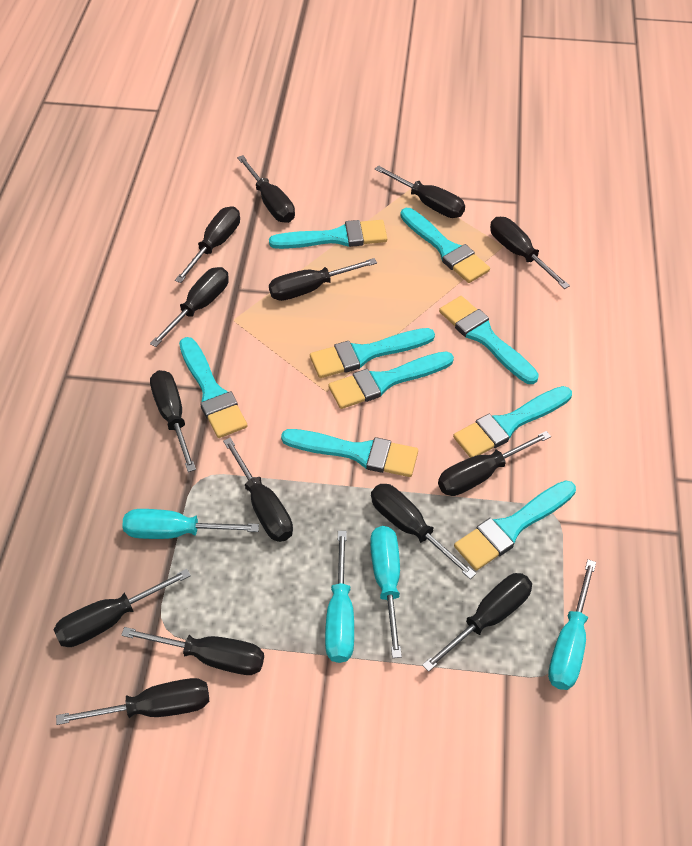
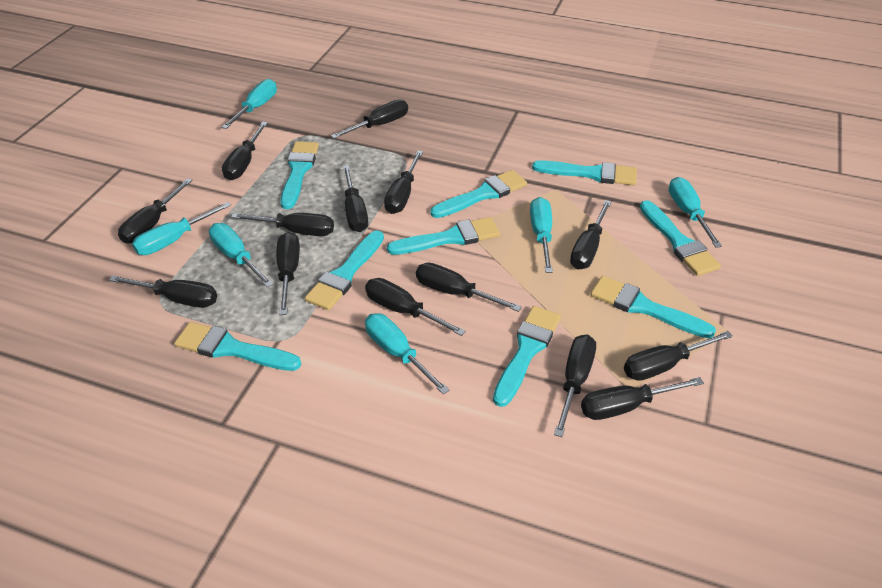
turquoise screwdriver: [122,509,259,539] [325,531,354,663] [370,526,402,658] [548,560,596,690] = 4 -> [132,202,231,255] [209,223,273,287] [222,79,277,129] [365,313,450,395] [530,197,553,273] [669,177,722,248] = 6

